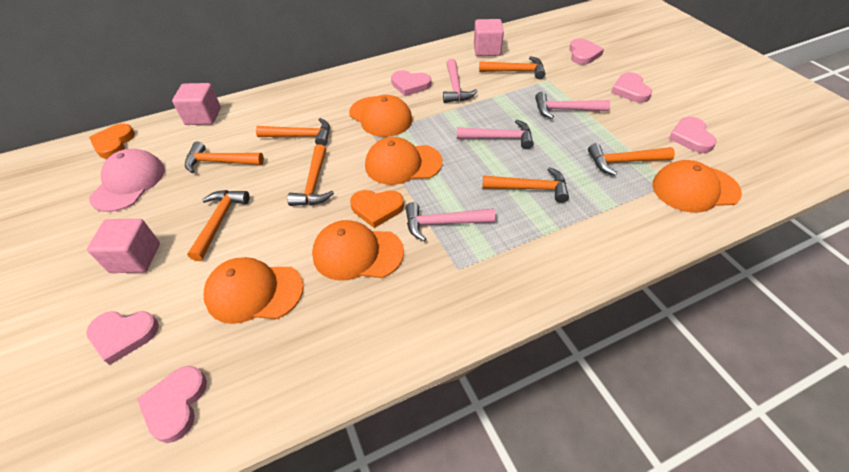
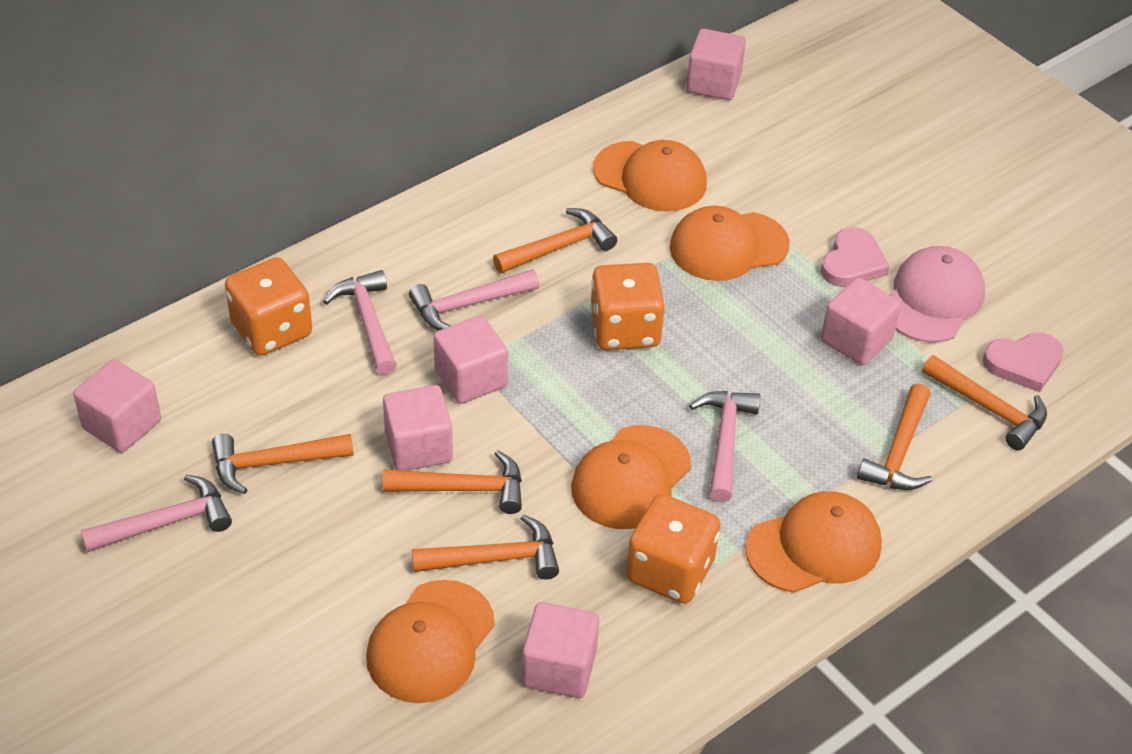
orange dice: none = 0 -> [225,257,312,356] [590,263,665,350] [626,494,720,604] = 3
orange hammer: [185,142,264,173] [187,190,250,261] [256,118,330,146] [287,144,334,206] [479,56,545,79] [482,167,569,203] [588,143,675,176] = 7 -> [212,434,354,494] [383,450,522,514] [412,514,559,579] [493,208,617,273] [857,383,932,490] [922,355,1047,450] = 6
orange heart: [89,123,135,159] [350,190,404,228] = 2 -> none = 0
pink cube: [87,219,160,273] [172,83,221,125] [474,19,504,56] = 3 -> [73,359,161,453] [383,385,453,471] [434,315,508,404] [522,602,599,698] [686,29,746,100] [821,277,901,365] = 6
pink heart: [86,311,159,365] [137,366,207,443] [391,70,431,96] [569,38,604,65] [611,72,652,103] [669,117,717,153] = 6 -> [821,227,890,287] [983,333,1064,392] = 2

